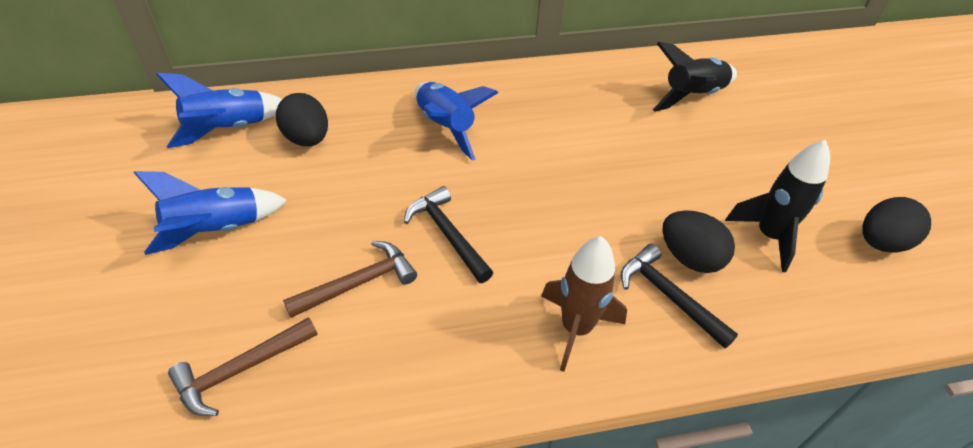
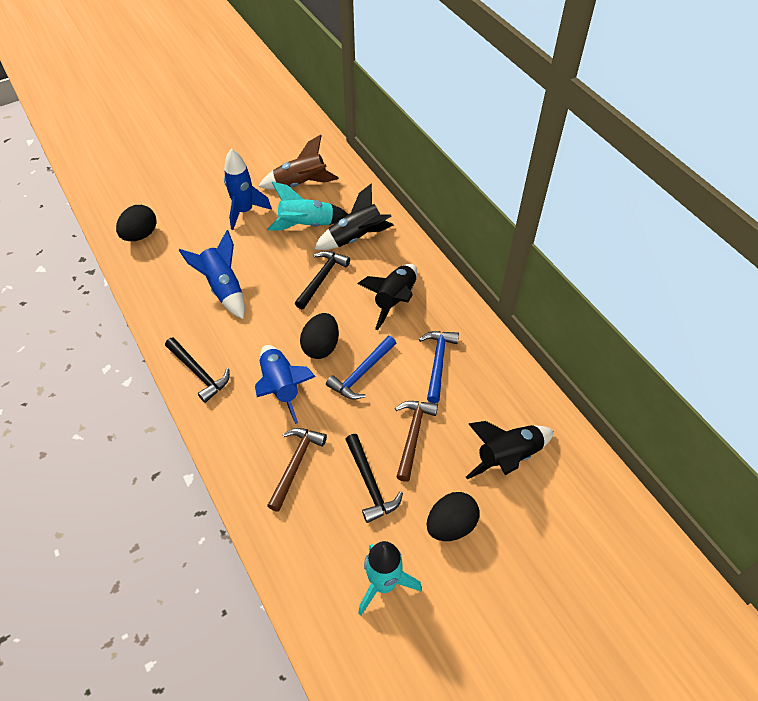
black hammer: [404,186,493,283] [621,244,738,349] = 2 -> [165,337,230,403] [295,251,350,309] [345,434,403,523] = 3
black rocket: [653,42,737,112] [725,140,830,272] = 2 -> [314,183,394,250] [357,264,417,330] [466,421,554,479] = 3
blue hammer: none = 0 -> [326,336,396,399] [419,331,459,403] = 2
turquoise rocket: none = 0 -> [267,182,348,231] [358,541,422,615] = 2

